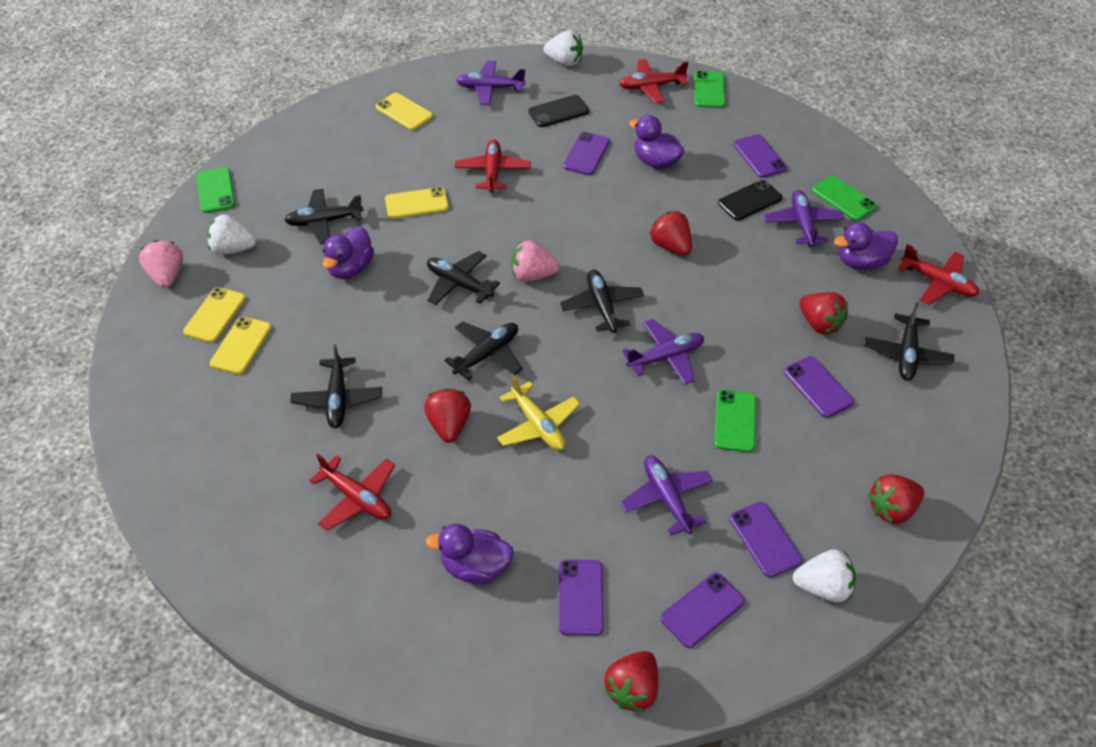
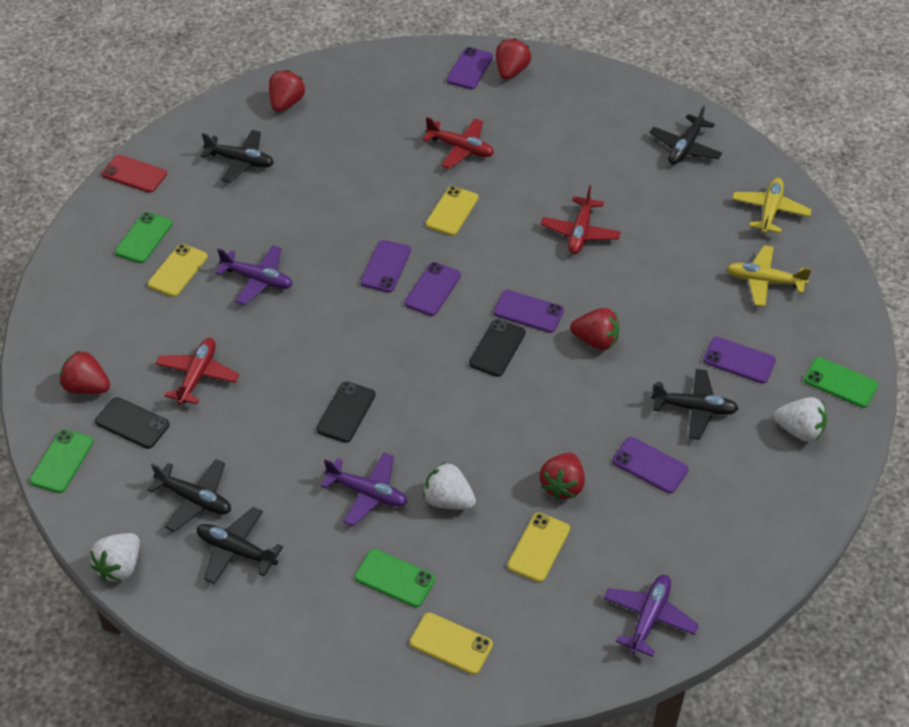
black phone: [528,95,589,127] [718,180,782,221] = 2 -> [95,397,170,449] [316,381,375,443] [469,319,526,377] = 3
black plane: [284,189,364,244] [290,344,382,428] [427,251,500,305] [444,321,523,381] [560,270,644,333] [864,302,954,381] = 6 -> [147,459,231,532] [197,507,283,584] [201,130,274,183] [649,105,722,165] [651,369,739,440] = 5
pink strawberry: [139,240,183,288] [511,240,559,282] = 2 -> none = 0
purple duck: [323,226,374,279] [425,524,514,584] [629,115,684,169] [834,222,898,270] = 4 -> none = 0
purple plane: [456,61,526,105] [620,455,713,535] [622,319,704,385] [764,190,844,247] = 4 -> [215,245,293,305] [321,453,407,526] [604,575,699,657] = 3
red phone: none = 0 -> [101,155,167,193] = 1
red plane: [309,454,395,530] [455,140,531,192] [619,59,688,103] [898,244,979,305] = 4 -> [155,338,239,405] [422,117,494,169] [541,185,621,254] = 3
yellow plane: [497,375,580,451] = 1 -> [727,245,812,307] [732,178,812,234] = 2

